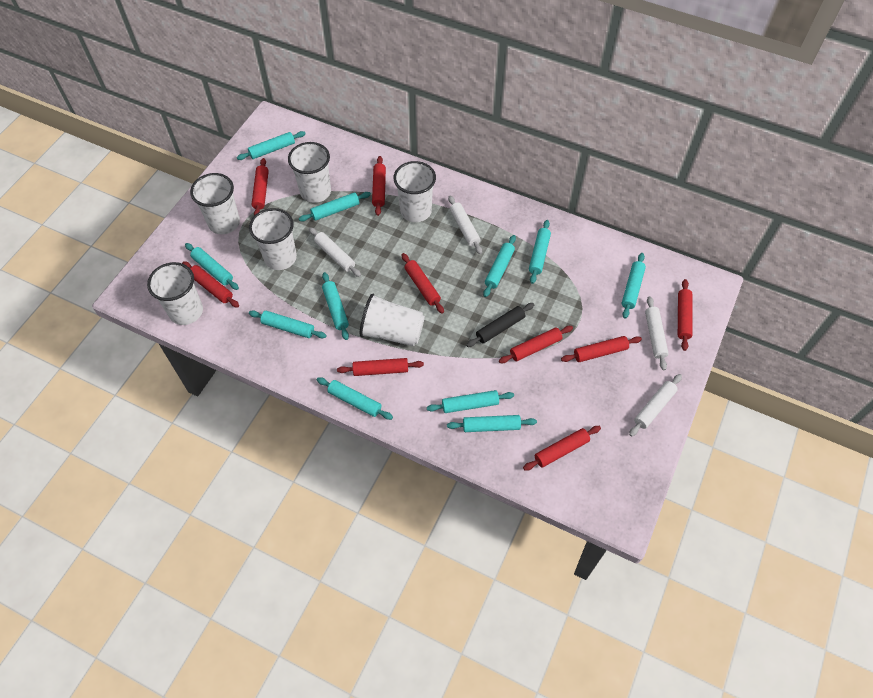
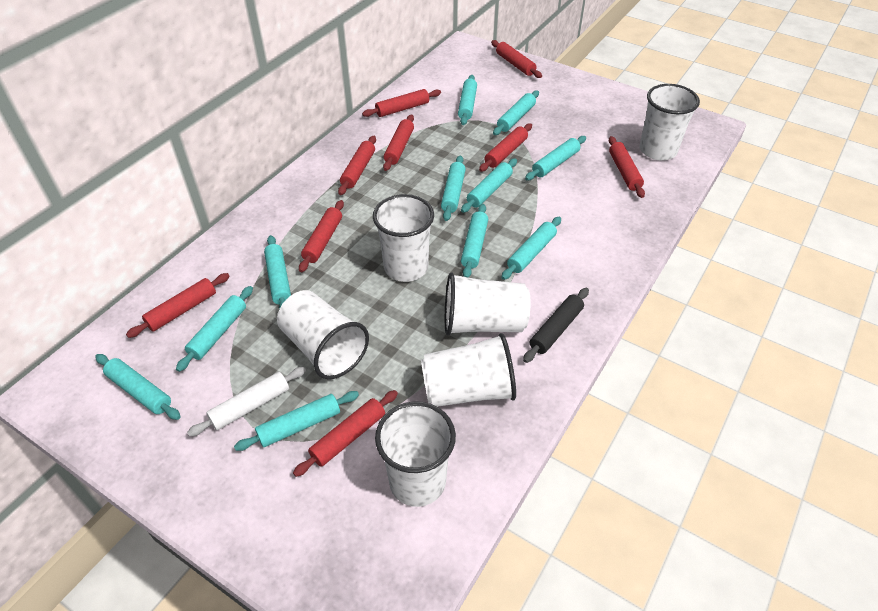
white rolling pin: [309,227,361,277] [448,196,482,254] [629,374,682,437] [645,296,669,370] = 4 -> [187,367,306,437] = 1

